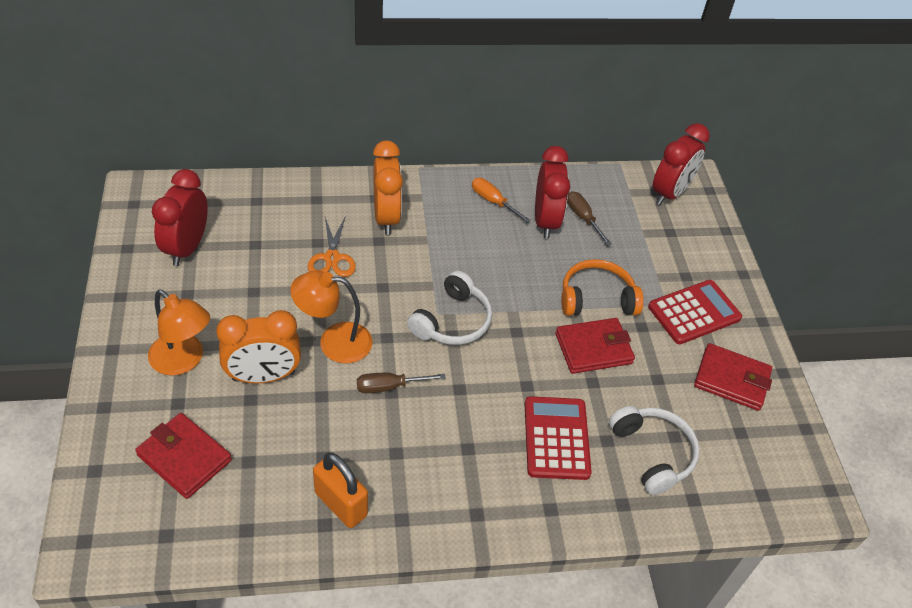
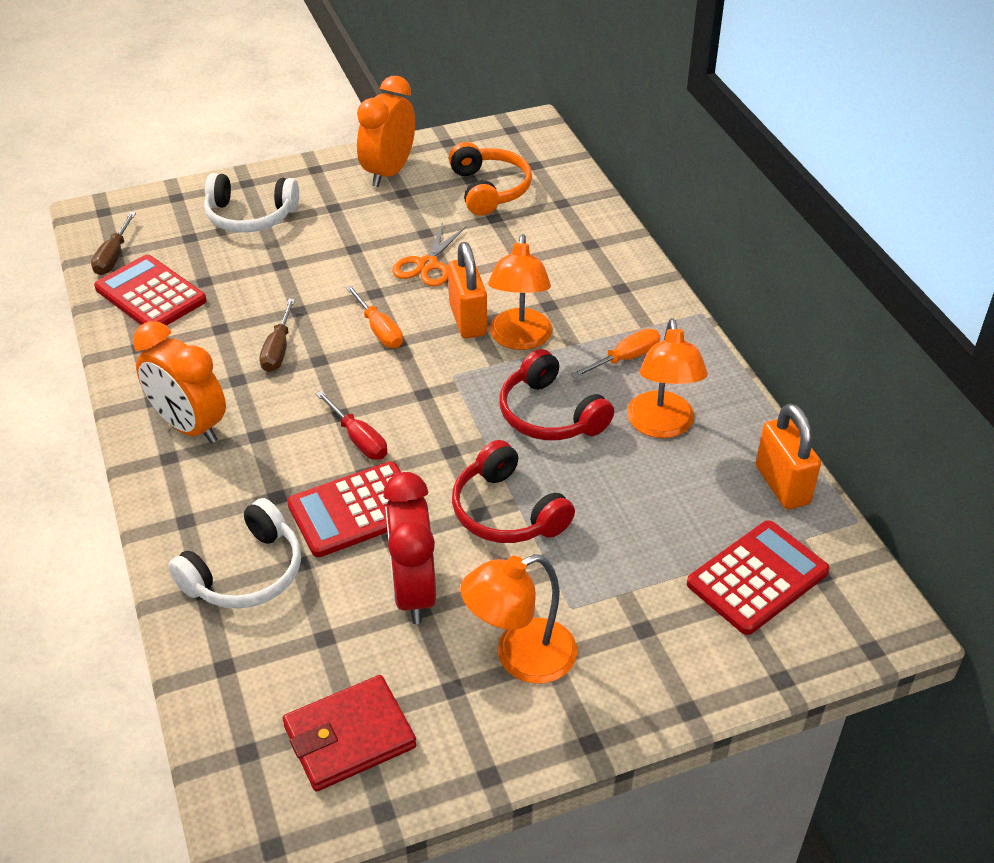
orange lamp: [148,289,210,376] [290,270,373,363] = 2 -> [460,554,577,684] [488,234,553,350] [627,318,708,438] = 3
orange padlock: [313,453,368,528] = 1 -> [448,242,487,338] [756,403,821,510] = 2
orange screwdriver: [472,178,531,223] = 1 -> [346,285,403,348] [571,328,661,378] = 2
red calculator: [525,396,592,480] [648,280,742,344] = 2 -> [94,255,207,326] [287,462,401,557] [687,520,830,635] = 3
red clock: [152,169,208,266] [535,146,570,238] [653,123,710,205] = 3 -> [383,472,436,624] = 1
red headphones: none = 0 -> [452,440,575,543] [500,349,614,440] = 2
red screwdriver: none = 0 -> [316,391,387,460] = 1
red wallet: [135,413,232,499] [555,318,635,374] [694,343,772,411] = 3 -> [283,675,416,792] = 1

